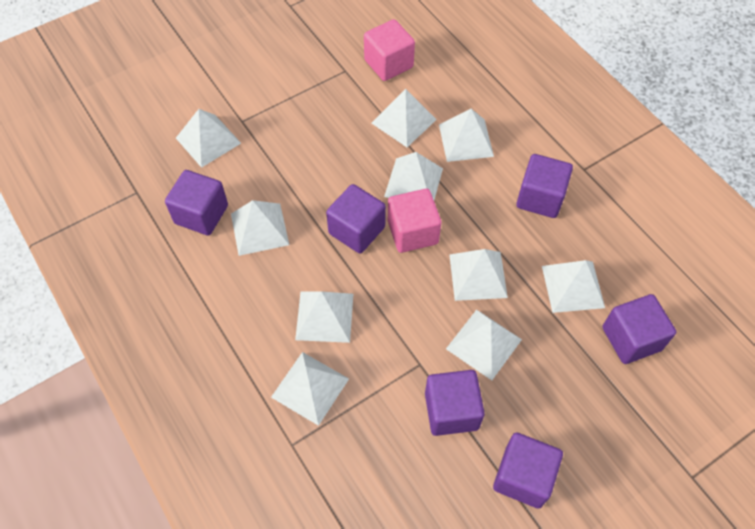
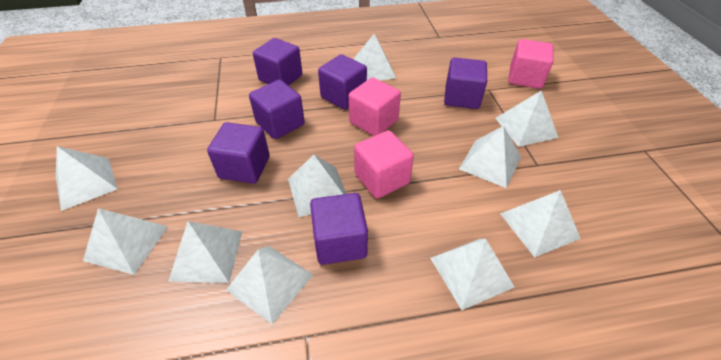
pink cube: [364,19,415,81] [388,189,441,253] = 2 -> [349,77,401,136] [354,130,414,199] [509,39,554,89] = 3

